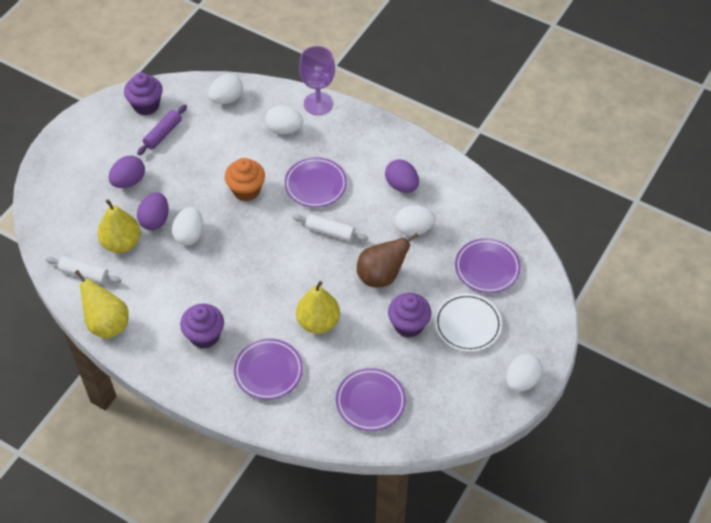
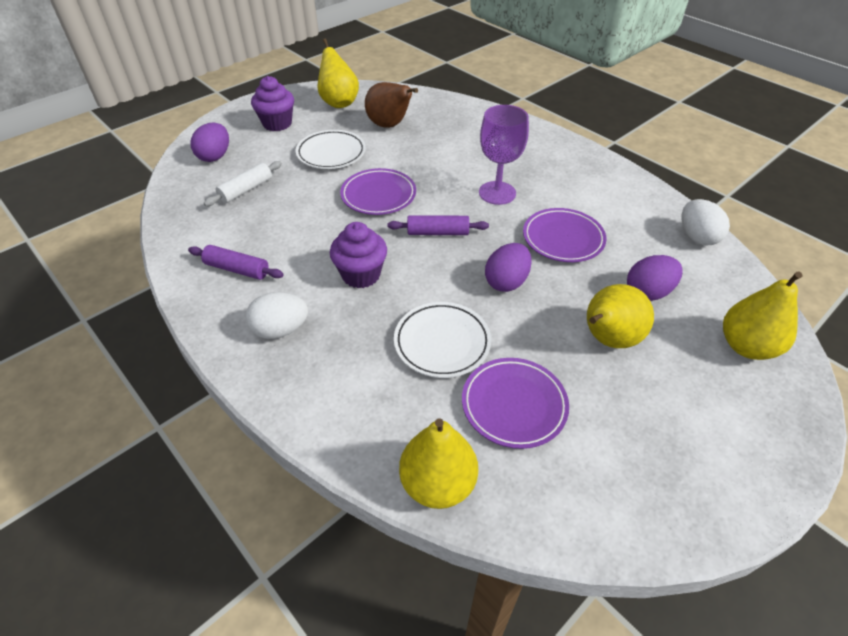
orange cupcake: [225,158,265,201] = 1 -> none = 0
purple cupcake: [124,72,163,115] [180,304,224,349] [388,293,432,338] = 3 -> [251,76,294,131] [330,222,387,288] = 2
purple plate: [234,339,303,400] [284,157,347,208] [336,368,406,431] [455,238,521,293] = 4 -> [340,168,416,215] [462,358,569,449] [523,208,607,262] = 3
purple rolling pin: [137,105,187,155] = 1 -> [188,245,284,280] [387,215,489,235] = 2
white egg: [172,207,204,246] [208,74,243,104] [265,105,303,135] [395,205,436,236] [506,354,543,392] = 5 -> [246,292,308,339] [682,199,730,245] = 2
white plate: [435,293,502,352] = 1 -> [296,130,366,169] [394,302,491,378] = 2
white rolling pin: [46,256,121,284] [292,214,368,241] = 2 -> [204,161,282,206] = 1
yellow pear: [75,270,129,339] [98,199,141,253] [296,281,340,334] = 3 -> [318,39,359,108] [399,418,478,509] [587,284,654,348] [723,272,803,360] = 4

